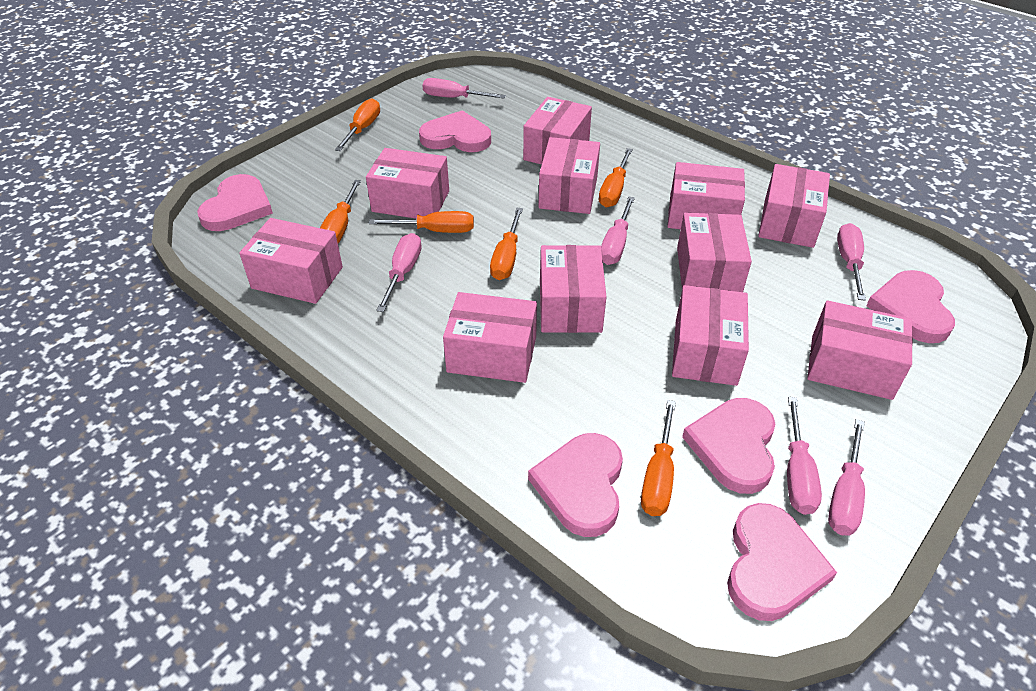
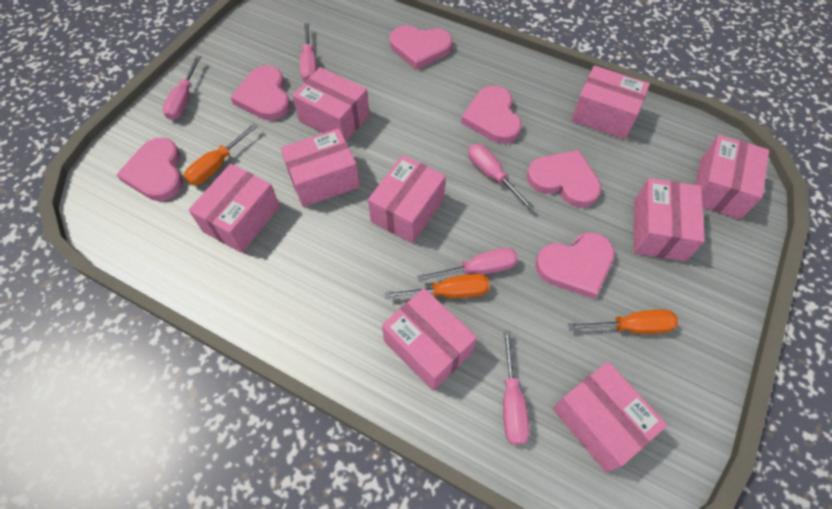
orange screwdriver: [320,180,361,243] [335,98,380,151] [369,211,474,233] [490,208,523,280] [599,148,633,208] [641,400,676,516] = 6 -> [184,123,258,185] [385,274,490,299] [568,310,678,334] = 3
pink box: [239,218,343,304] [366,148,449,219] [443,292,537,383] [523,97,592,165] [538,137,600,214] [540,245,607,333] [667,162,745,229] [672,285,749,386] [677,213,752,292] [758,164,830,248] [807,300,913,400] = 11 -> [188,164,280,253] [280,128,360,207] [292,67,370,141] [368,155,446,243] [382,288,477,391] [553,361,667,473] [571,65,650,140] [634,178,705,262] [695,135,769,219] = 9
pink screwdriver: [376,233,422,312] [423,78,506,99] [601,197,635,265] [787,397,822,515] [828,419,865,536] [837,223,866,301] = 6 -> [163,56,201,120] [300,23,317,81] [417,248,518,282] [468,144,535,210] [503,330,530,445] = 5

